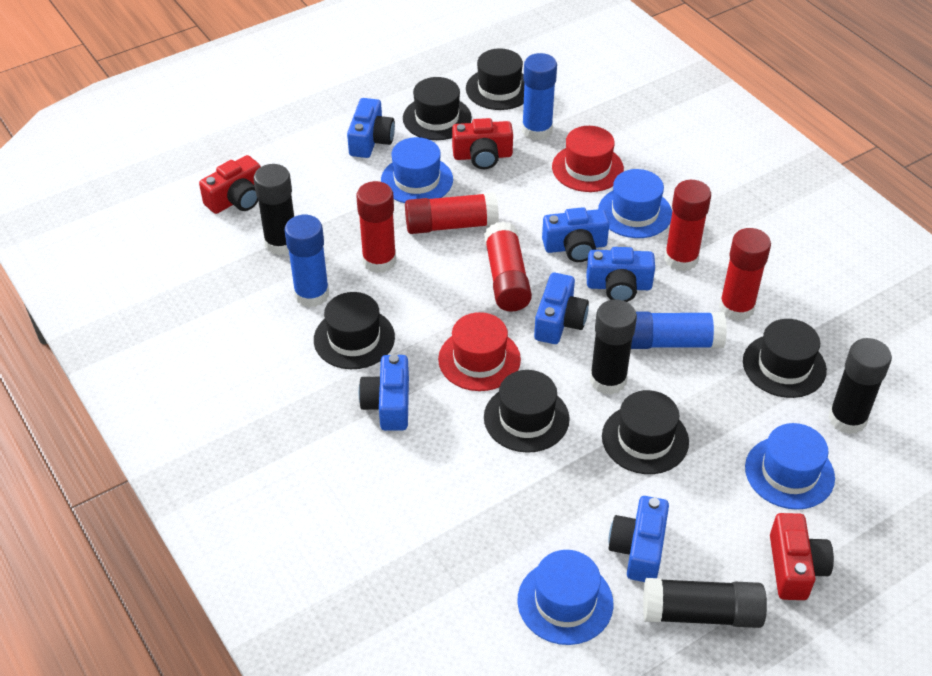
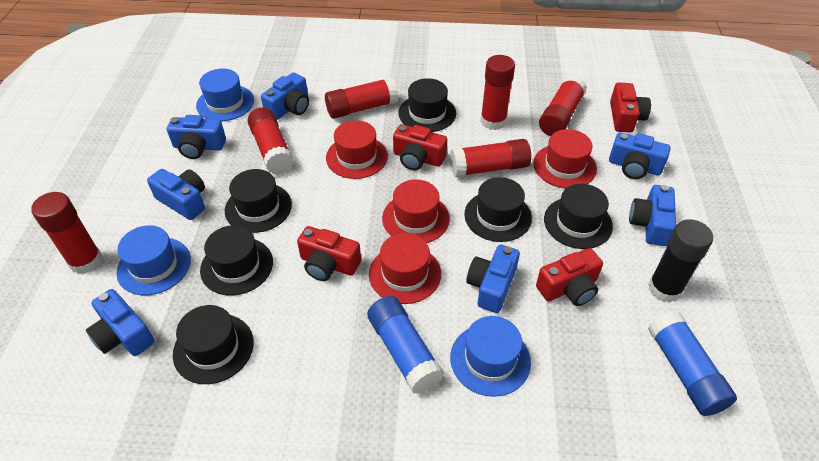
black glue stick: [254,164,294,255] [590,300,637,395] [643,578,767,628] [828,338,892,434] = 4 -> [648,219,713,302] = 1
blue camera: [347,98,395,158] [359,354,409,431] [534,273,589,344] [542,207,609,262] [586,247,655,302] [608,496,669,582] = 6 -> [86,289,155,356] [147,169,205,220] [167,115,226,159] [261,72,309,120] [467,245,520,313] [609,132,671,179] [629,185,676,246] = 7
blue glue stick: [285,215,329,307] [522,53,557,140] [631,312,727,349] = 3 -> [367,296,444,394] [648,311,737,416] = 2
blue hat: [381,137,453,203] [517,550,613,645] [598,169,672,238] [745,423,835,510] = 4 -> [117,225,191,295] [196,69,254,121] [450,316,531,397] = 3
red camera: [199,155,261,214] [452,118,513,169] [770,513,834,600] = 3 -> [297,226,361,281] [393,124,447,170] [536,248,603,306] [610,82,651,133] = 4
red glue stick: [356,181,396,273] [405,192,499,234] [484,221,532,312] [664,180,711,271] [719,228,771,321] = 5 -> [31,192,103,274] [248,107,294,175] [325,77,399,119] [450,139,531,177] [480,55,515,130] [539,75,587,136] = 6
red hat: [438,312,521,391] [552,126,624,192] = 2 -> [326,120,388,179] [369,233,441,304] [382,180,450,243] [533,129,597,188] = 4

